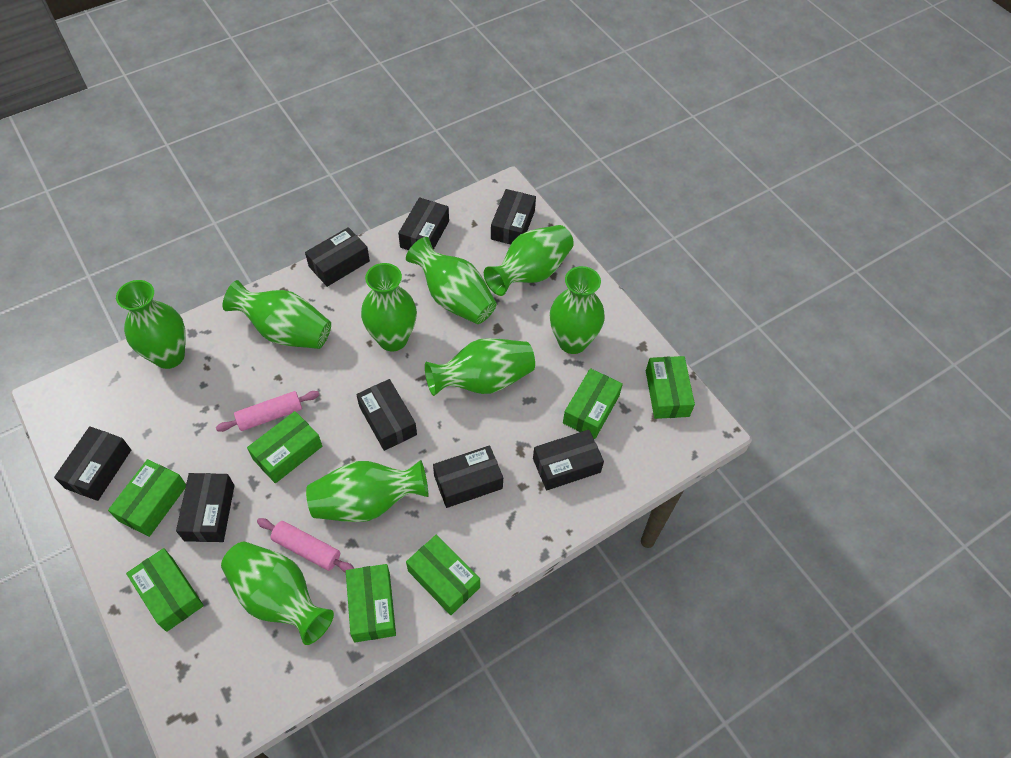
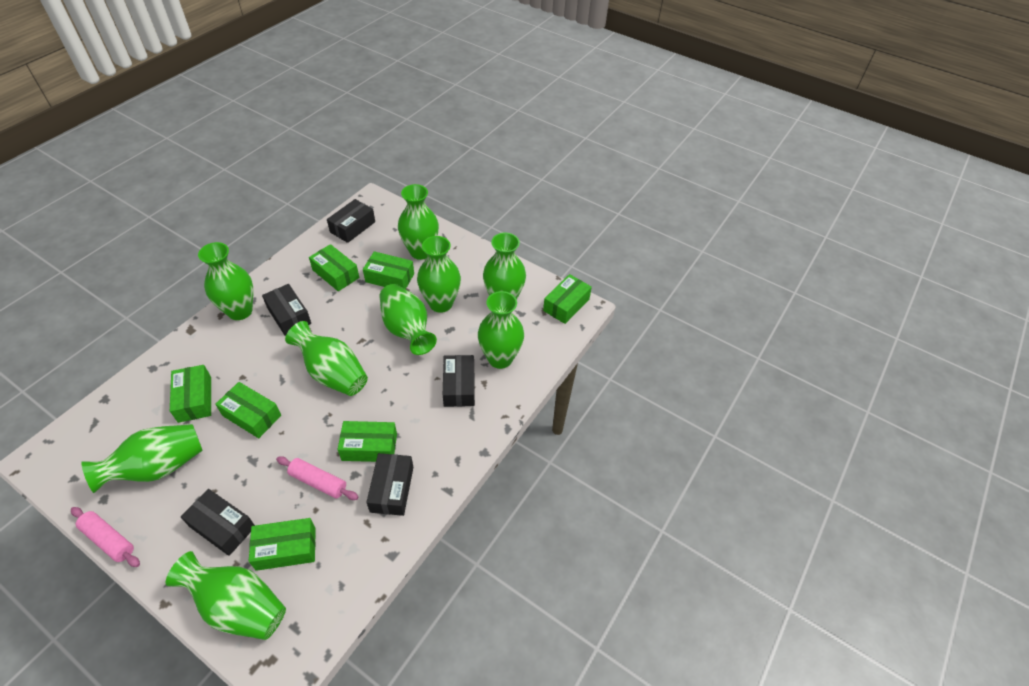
black box: [54,426,131,501] [176,473,234,542] [305,227,370,287] [356,379,417,451] [398,197,449,250] [433,445,503,508] [491,189,536,244] [533,430,604,490] = 8 -> [181,489,255,556] [262,284,311,336] [327,199,375,243] [366,453,413,516] [443,355,475,407] = 5

